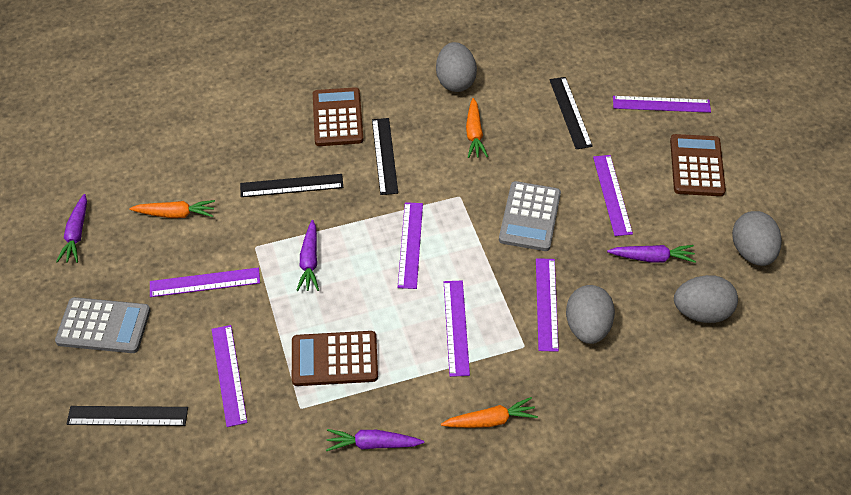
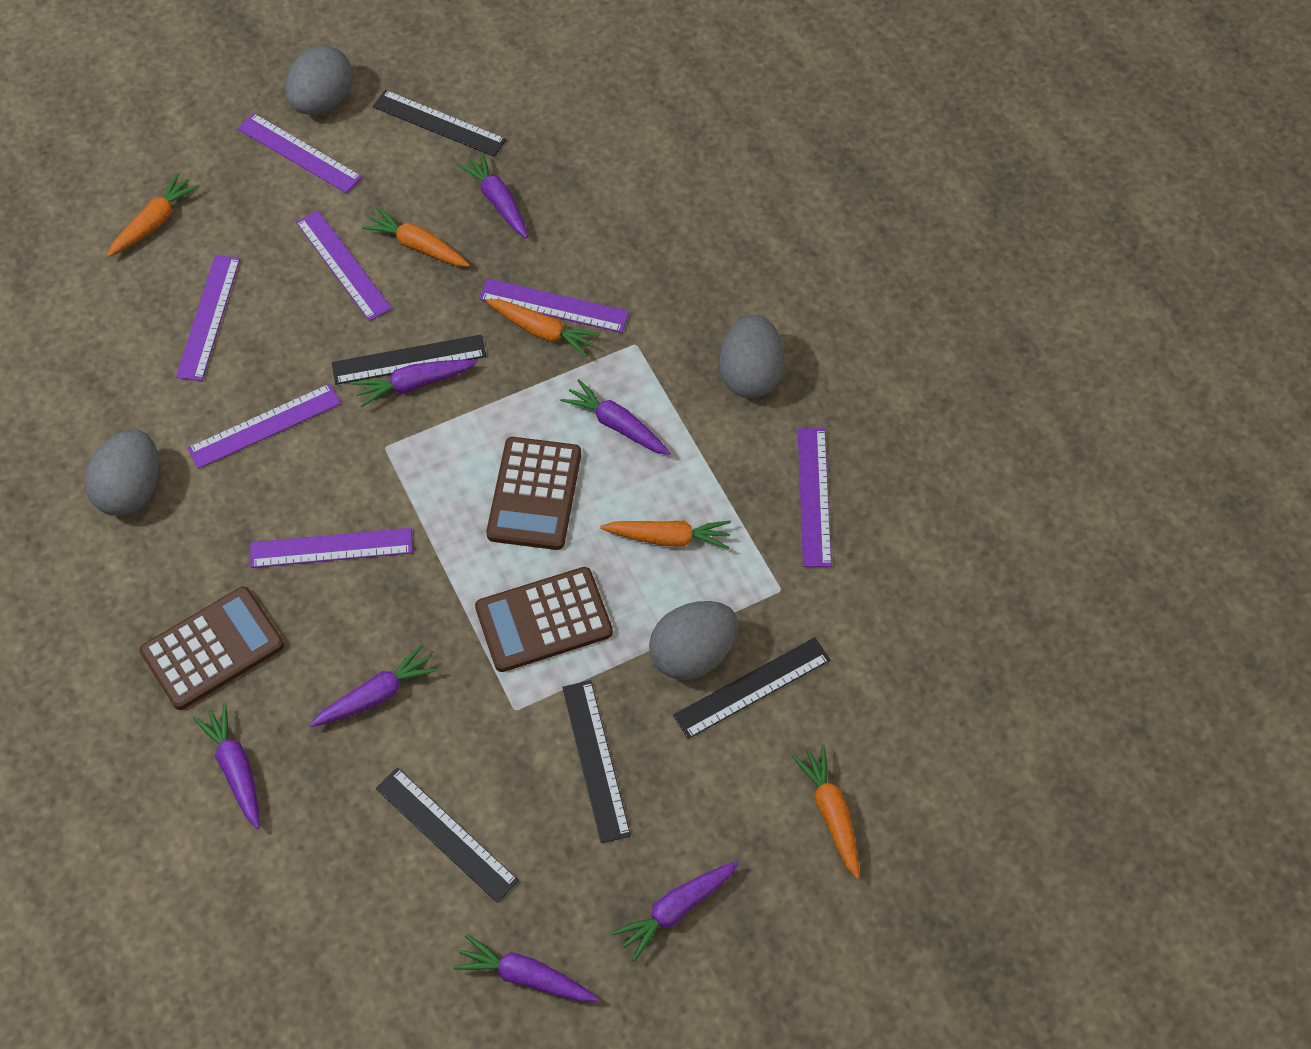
black ruler: [67,406,188,426] [240,174,343,197] [372,118,398,195] [549,77,593,149] = 4 -> [332,335,486,385] [373,90,506,157] [376,768,519,903] [562,680,631,843] [673,637,830,739] = 5
grey calculator: [55,297,150,353] [499,181,561,251] = 2 -> none = 0
orange carrot: [129,200,215,218] [441,397,538,428] [466,98,488,158] = 3 -> [107,173,200,257] [362,207,470,267] [486,299,600,357] [600,521,731,550] [792,745,860,879] = 5
purple carrot: [56,194,87,263] [296,220,319,291] [326,429,424,451] [607,245,696,263] = 4 -> [193,703,260,829] [310,644,438,727] [353,360,477,408] [453,934,598,1001] [457,152,528,238] [560,379,670,455] [612,861,739,962] = 7

